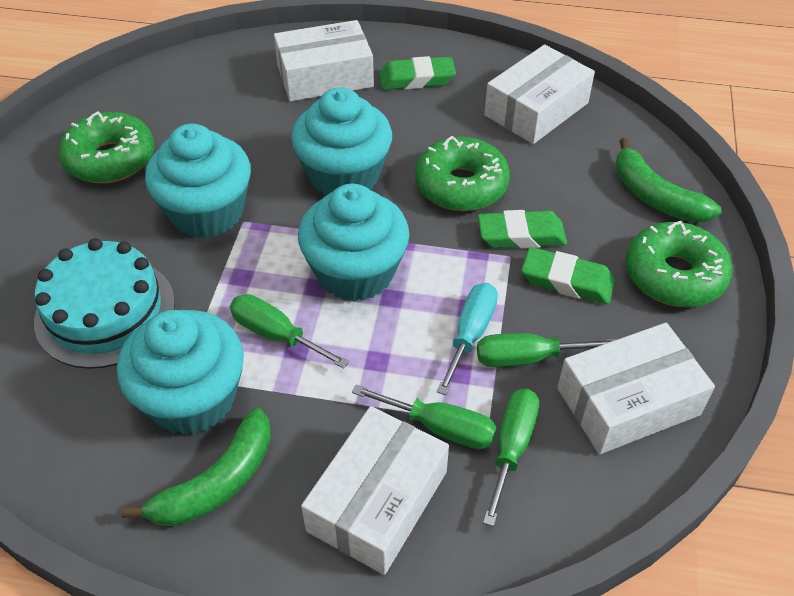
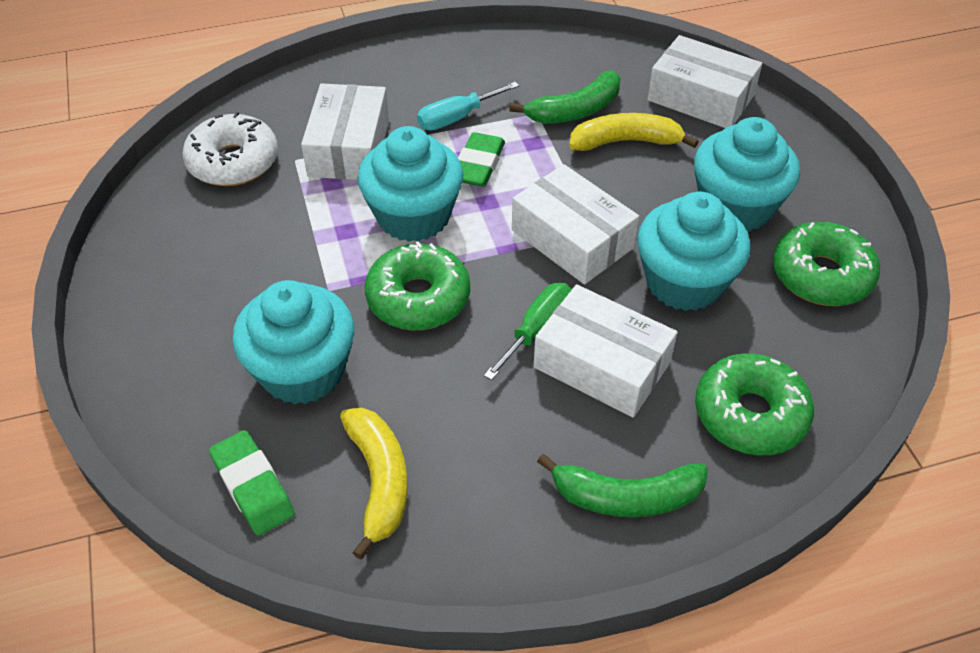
green eraser: [379,56,456,90] [478,210,567,249] [521,247,615,304] = 3 -> [209,430,295,536] [458,132,505,187] = 2
green screwdriver: [230,294,349,369] [352,385,497,449] [477,333,617,367] [483,389,539,527] = 4 -> [484,283,572,380] = 1
turquoise cake: [34,238,175,369] = 1 -> none = 0
white donut: none = 0 -> [182,112,278,186] = 1
yellow banana: none = 0 -> [340,407,408,559] [569,113,699,151] = 2

